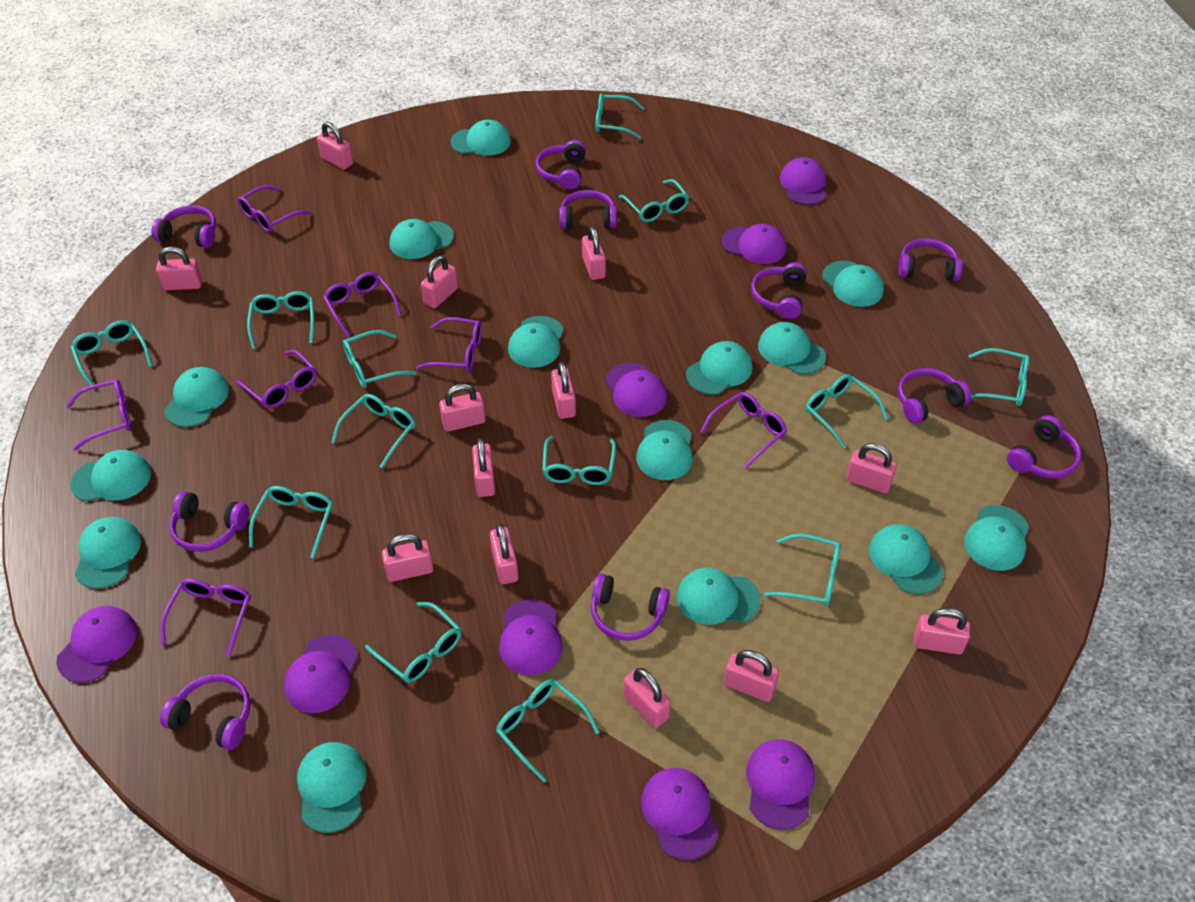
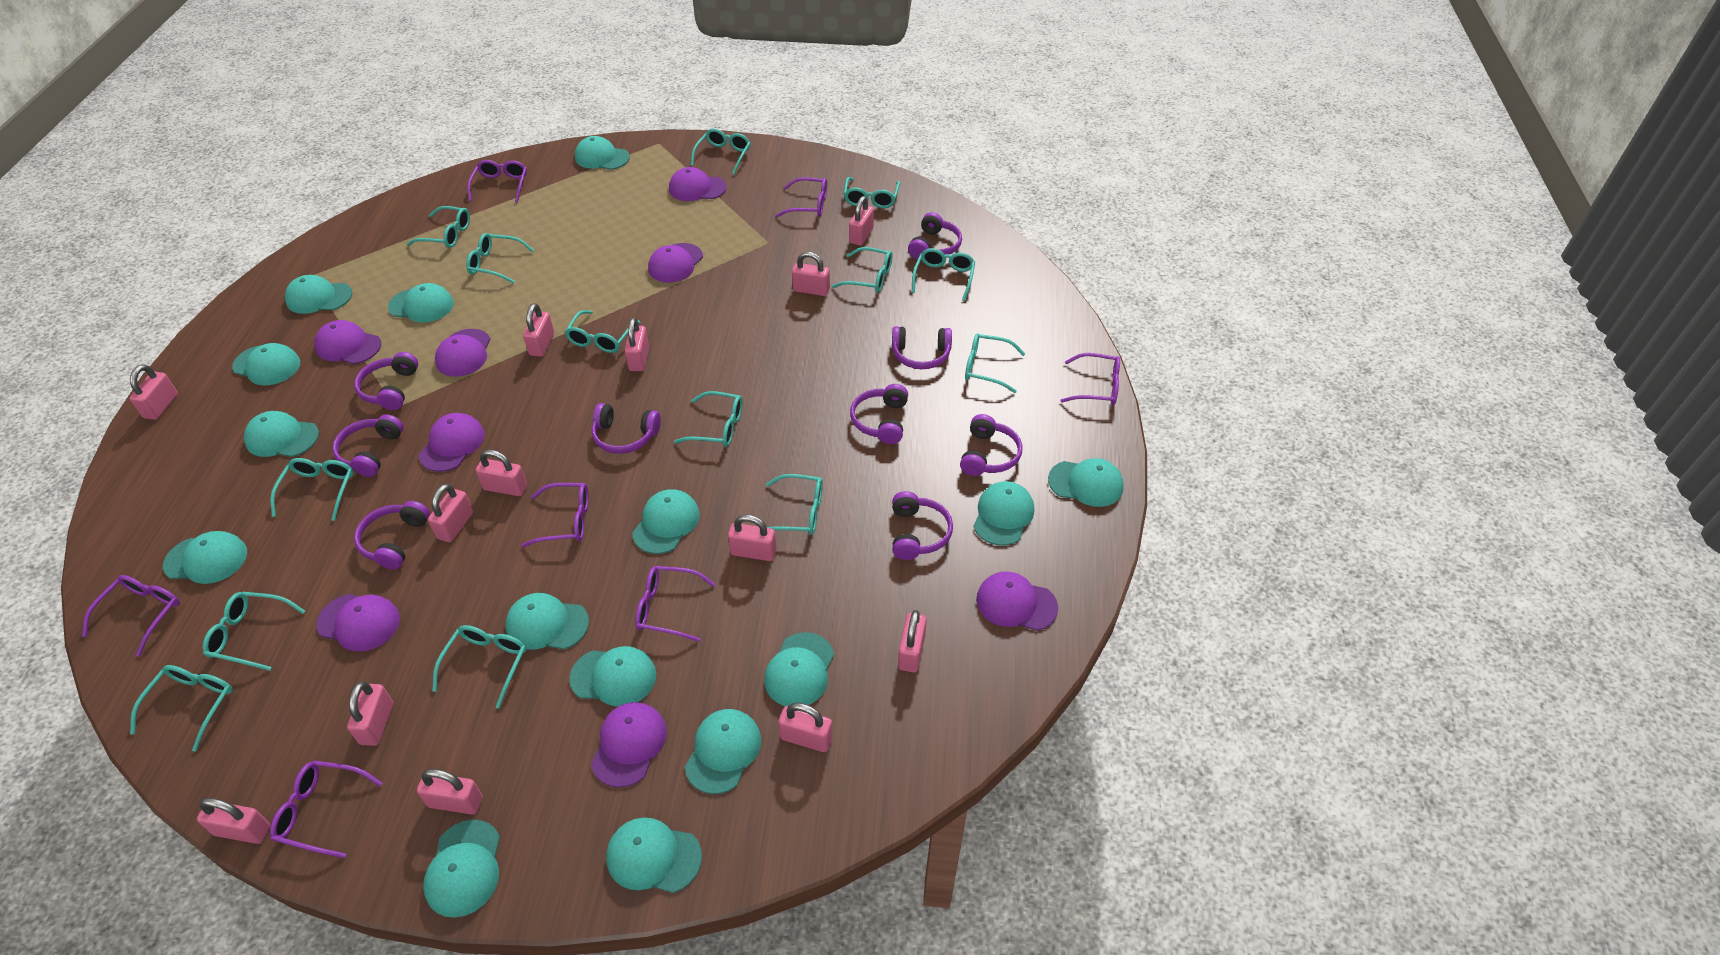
purple headphones: [152,205,216,248] [160,674,251,750] [169,491,249,552] [536,140,586,189] [559,190,617,229] [591,574,670,641] [751,262,807,319] [898,238,963,282] [898,368,971,424] [1007,415,1082,479] = 10 -> [332,414,404,477] [354,352,418,410] [354,501,430,570] [592,403,661,454] [850,384,908,444] [892,326,952,369] [892,491,953,560] [908,212,962,259] [960,414,1022,476] = 9
turquoise cap: [70,450,151,502] [75,517,141,589] [164,367,229,427] [297,742,367,833] [389,219,454,259] [450,120,511,156] [508,316,564,368] [636,420,693,480] [677,568,761,625] [686,341,753,395] [758,322,826,375] [822,261,884,307] [869,524,943,594] [964,505,1029,571] = 14 -> [163,531,247,584] [232,343,300,385] [244,411,319,457] [285,275,352,314] [388,283,454,322] [423,820,500,918] [506,593,589,650] [569,646,656,707] [575,136,630,170] [606,818,702,893] [632,489,700,554] [685,709,761,794] [764,632,834,706] [973,481,1034,546] [1048,458,1124,507] = 15
turquoise glasses: [71,320,152,386] [247,291,314,349] [249,486,333,559] [331,394,416,468] [343,330,416,388] [365,602,461,683] [496,679,600,782] [542,436,616,485] [595,93,645,139] [619,179,689,222] [764,534,841,606] [805,374,888,448] [969,348,1029,406] = 13 -> [130,665,233,751] [202,592,305,671] [270,458,354,521] [407,206,470,248] [432,625,526,708] [466,233,534,284] [565,310,640,353] [674,391,743,447] [691,129,751,174] [766,474,823,535] [832,247,892,293] [844,177,900,208] [912,248,975,301] [965,333,1025,393] = 14

